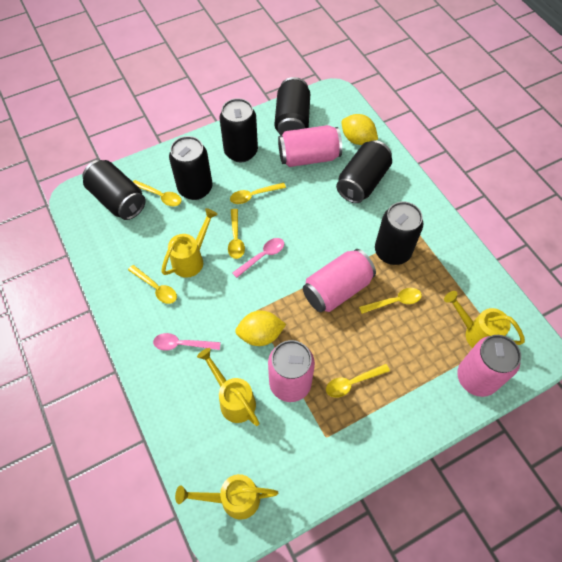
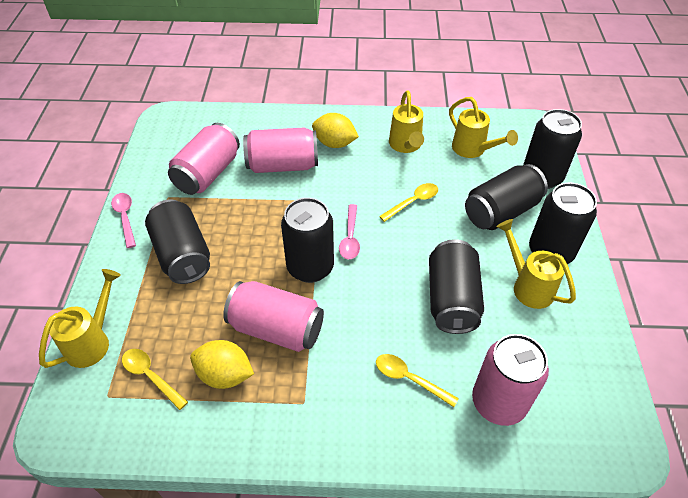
yellow spoon: [128,265,177,304] [133,180,182,206] [228,209,245,259] [230,182,286,204] [326,364,390,398] [359,288,422,314] = 6 -> [122,349,188,410] [376,354,459,407] [379,183,438,222] = 3

